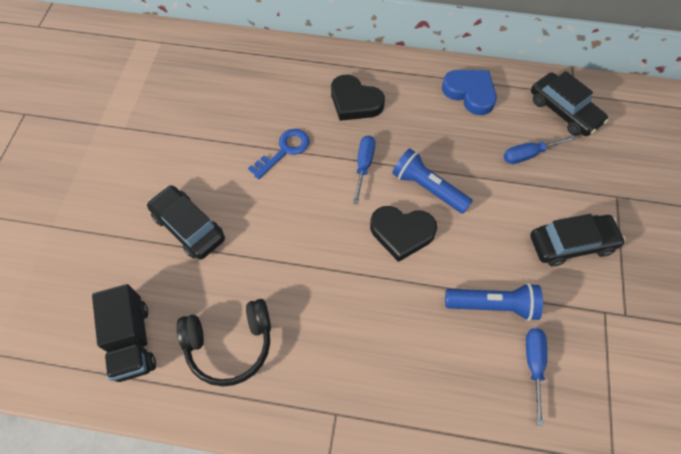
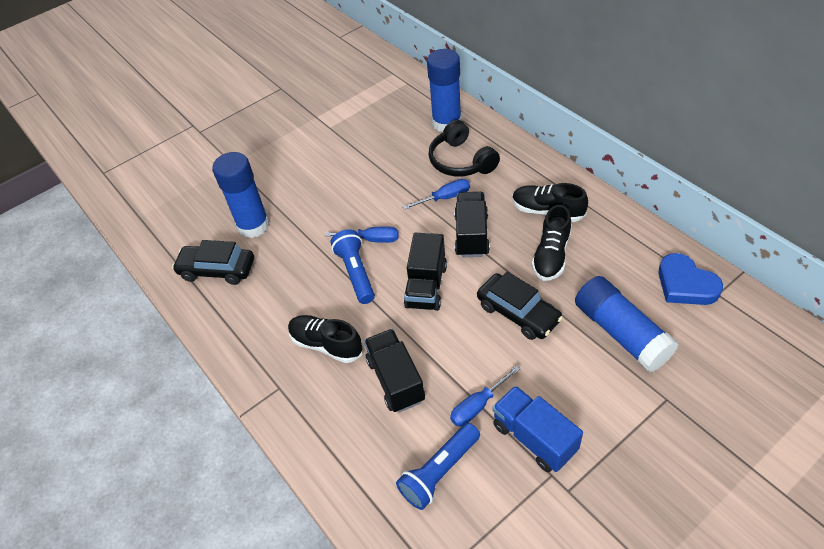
black car: [147,185,225,260] [530,214,626,266] [531,71,608,136] = 3 -> [172,240,254,285] [477,271,563,340] = 2
black heart: [331,75,385,121] [370,206,437,262] = 2 -> none = 0
black shoe: none = 0 -> [288,315,363,363] [513,183,588,222] [532,205,571,281] = 3
black truck: [92,284,156,382] = 1 -> [364,329,425,413] [404,233,447,311] [454,192,490,257] = 3
blue glue stick: none = 0 -> [212,152,270,238] [427,49,462,132] [575,276,679,372] = 3
blue key: [248,129,309,179] = 1 -> none = 0
blue truck: none = 0 -> [492,386,583,472] = 1

